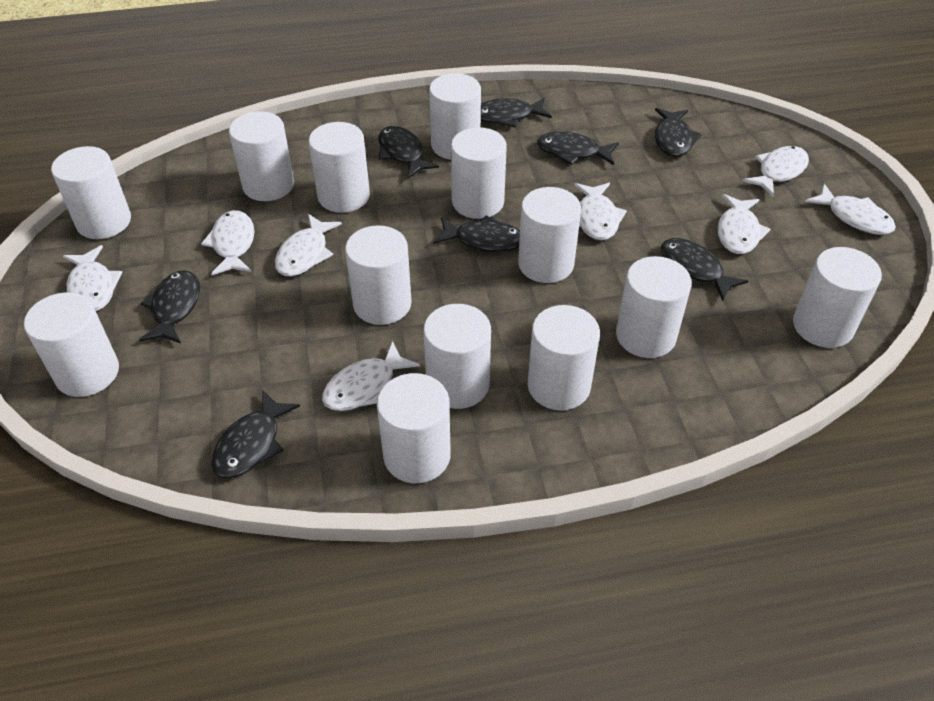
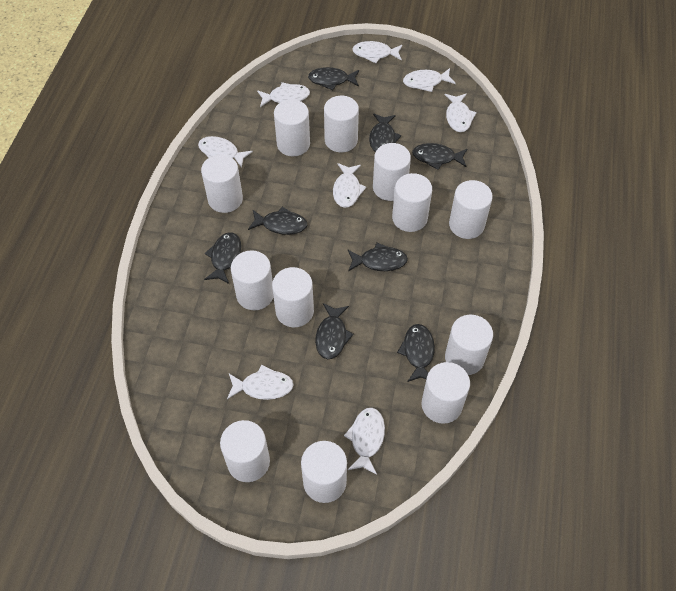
white cylinder: [24,292,119,397] [51,146,131,239] [229,111,294,201] [309,122,370,213] [345,225,412,325] [377,373,451,483] [423,304,491,409] [429,73,481,160] [451,127,507,219] [518,187,581,283] [528,305,600,410] [616,256,692,358] [793,247,882,348] = 13 -> [201,155,243,213] [220,420,270,482] [231,250,274,310] [272,267,314,327] [274,99,310,156] [301,441,347,503] [324,96,359,152] [373,143,411,201] [392,173,432,232] [422,362,470,424] [445,315,493,375] [449,180,493,239] = 12

